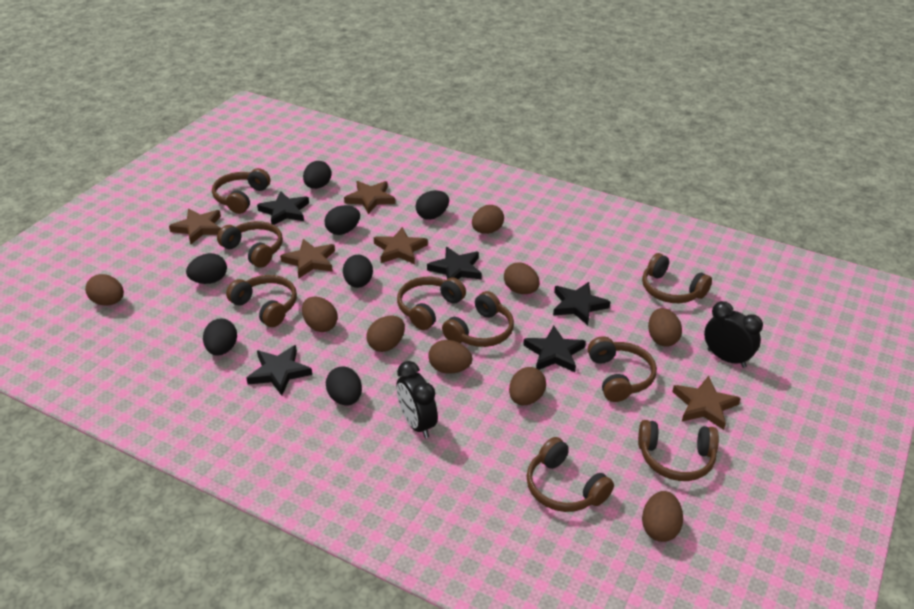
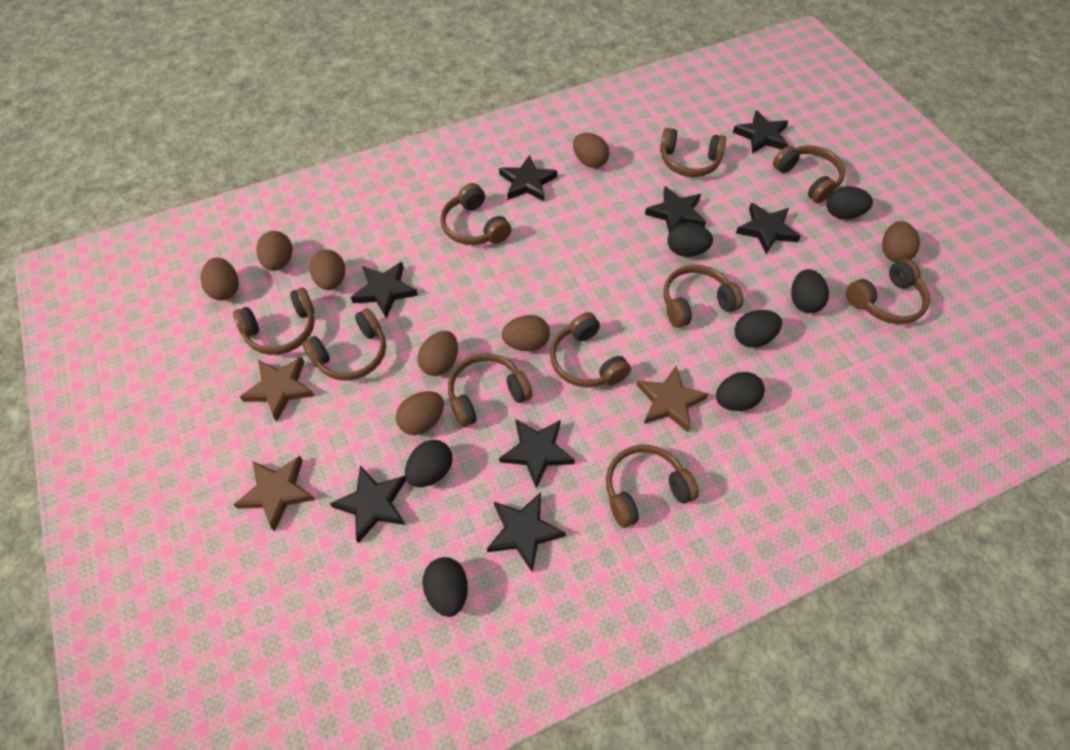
black clock: [397,361,438,438] [704,301,763,368] = 2 -> none = 0
black star: [246,345,312,396] [257,191,309,225] [427,247,482,279] [523,326,586,372] [553,282,610,325] = 5 -> [329,466,406,543] [351,262,418,318] [487,492,566,572] [499,155,557,201] [499,419,575,489] [645,186,706,233] [733,110,789,154] [736,203,801,254] = 8
brown egg: [85,274,124,306] [302,297,338,332] [366,315,405,352] [428,340,472,374] [472,205,504,234] [504,262,540,294] [509,367,546,405] [642,491,683,542] [648,308,682,347] = 9 -> [200,258,239,300] [256,231,292,271] [310,250,345,290] [396,391,444,435] [418,331,458,376] [502,315,550,351] [573,133,610,168] [882,221,920,263] = 8
brown headphones: [212,168,270,214] [217,221,283,268] [226,275,297,327] [397,277,466,330] [442,291,514,347] [526,437,614,512] [588,336,657,402] [638,420,719,481] [642,253,712,303] = 9 -> [233,288,315,355] [302,308,386,381] [440,183,511,245] [448,353,533,427] [550,312,631,388] [606,445,699,528] [660,128,726,177] [663,265,743,328] [773,145,845,203] [846,259,930,324] = 10
brown star: [169,209,221,244] [280,239,335,278] [344,181,395,214] [374,227,428,264] [672,376,741,430] = 5 -> [233,456,315,531] [240,357,315,422] [637,366,709,433] = 3

